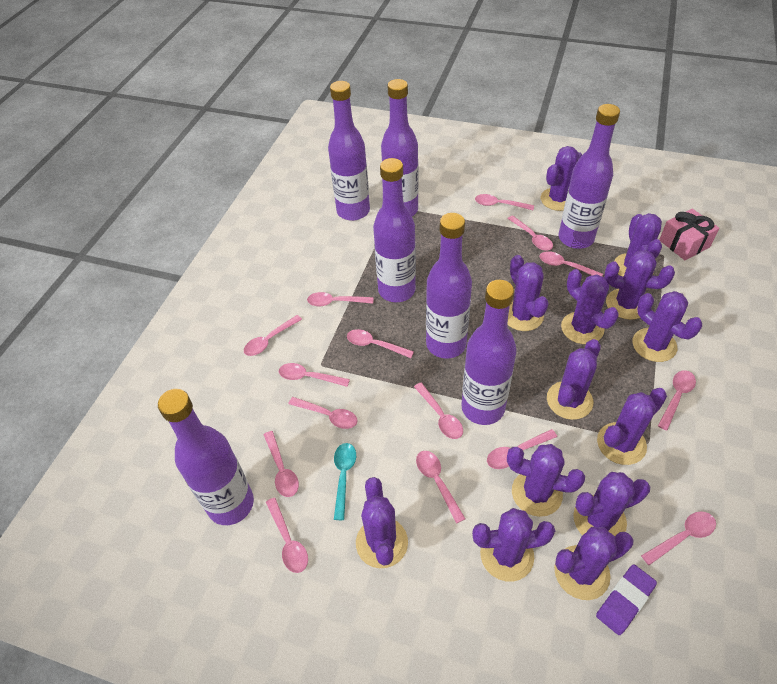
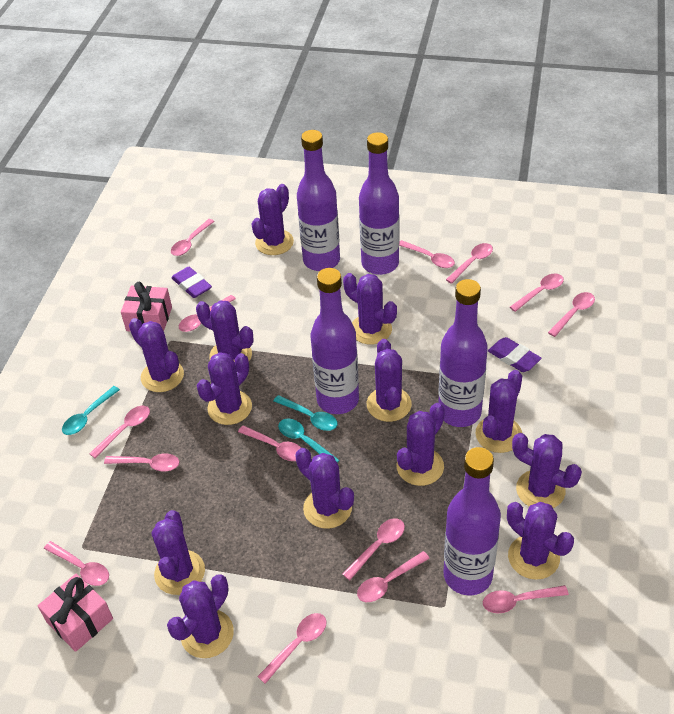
pink gift: [659,209,719,260] = 1 -> [38,574,113,652] [121,281,172,332] = 2
pink spoon: [244,315,302,356] [264,431,299,497] [266,498,308,573] [279,363,350,387] [288,397,357,429] [307,292,374,307] [347,329,414,358] [414,383,463,439] [416,451,466,524] [475,194,534,210] [487,429,557,469] [507,215,553,251] [540,251,603,276] [641,511,716,565] [658,370,696,431] = 15 -> [44,541,109,586] [89,406,150,458] [104,453,179,471] [171,219,215,256] [179,295,236,332] [238,425,301,461] [257,613,327,684] [342,518,405,580] [357,551,430,602] [399,240,455,268] [446,243,493,284] [483,585,569,613] [510,274,564,312] [548,292,595,337] = 14
purple bottle: [158,389,254,525] [328,81,370,221] [373,158,416,302] [381,79,419,216] [426,213,472,359] [461,280,517,425] [559,104,620,249] = 7 -> [297,130,340,271] [311,268,359,414] [359,132,399,275] [438,279,488,427] [443,447,501,596] = 5
purple eraser: [596,564,657,635] = 1 -> [171,267,212,298] [488,337,542,372] = 2
turquoise spoon: [334,443,356,520] = 1 -> [62,386,120,435] [274,395,337,431] [278,418,340,463] = 3

